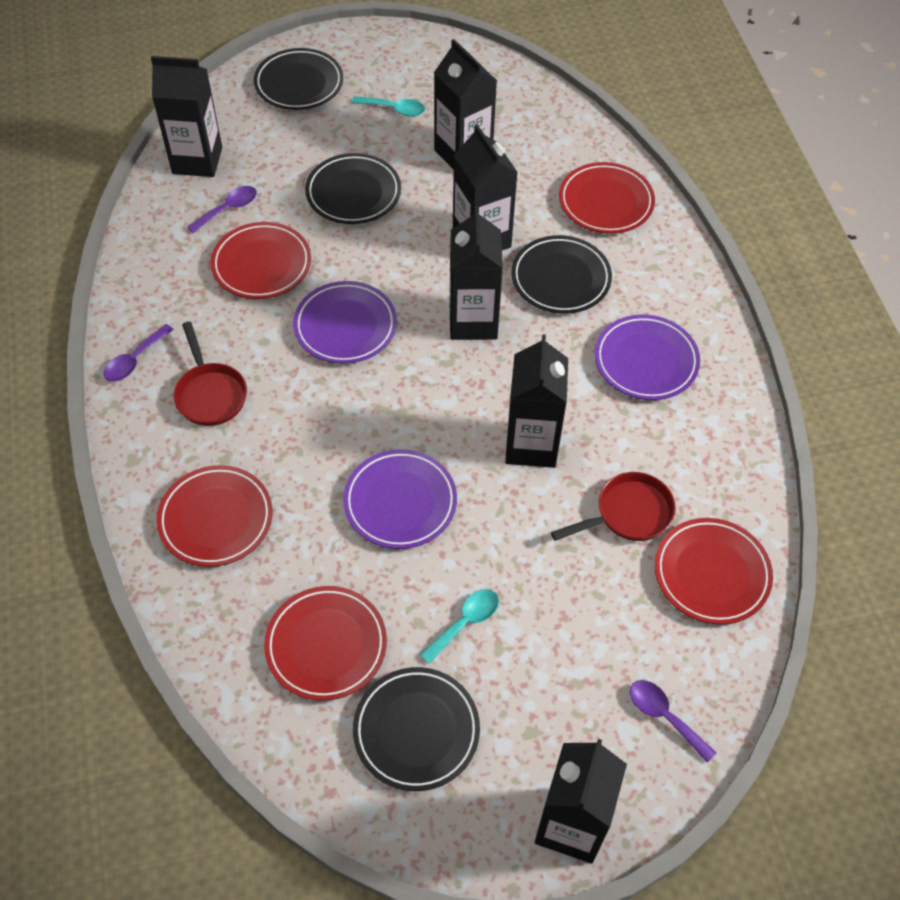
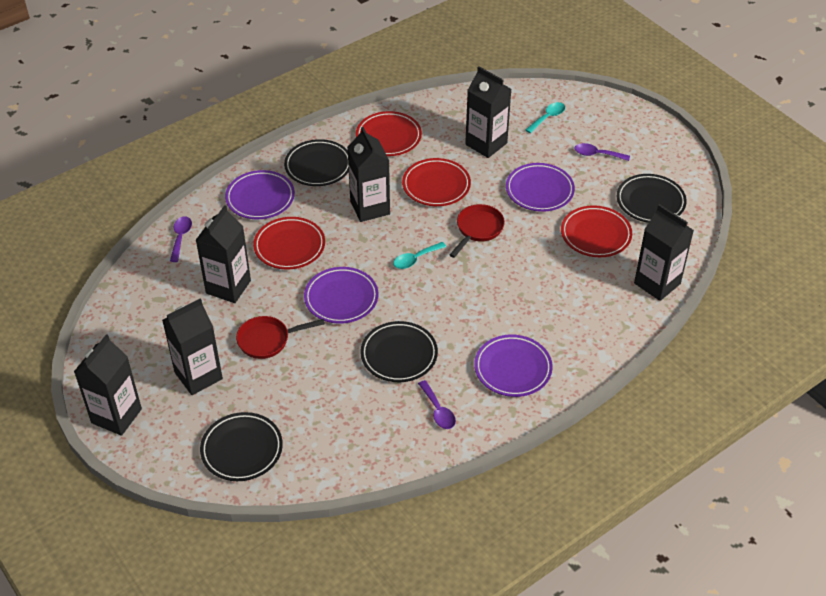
purple plate: [293,281,397,364] [343,449,457,549] [595,314,700,400] = 3 -> [225,170,295,219] [304,267,378,324] [474,334,553,397] [506,163,575,212] = 4
red plate: [156,465,273,567] [211,222,311,299] [264,586,387,701] [559,162,655,234] [655,518,773,625] = 5 -> [253,217,325,270] [356,111,422,156] [402,158,471,206] [561,205,632,257] = 4

